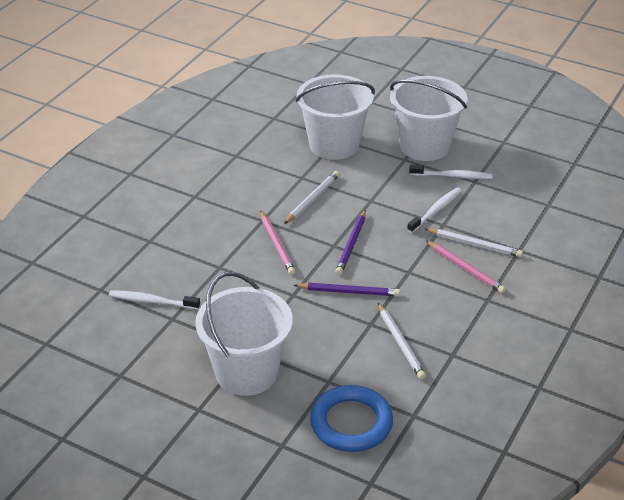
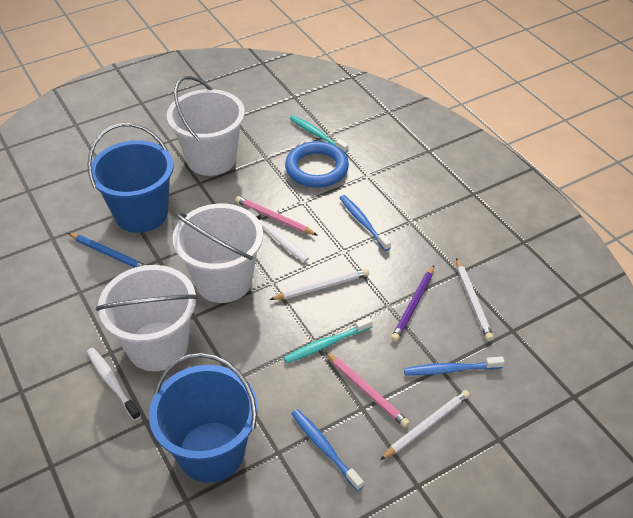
blue bucket: none = 0 -> [87,123,174,233] [149,353,258,483] = 2
blue pencil: none = 0 -> [68,233,145,268] = 1
blue toothbrush: none = 0 -> [292,409,364,491] [339,195,391,251] [404,357,504,375] = 3
purple pencil: [293,283,400,296] [335,210,366,275] = 2 -> [391,265,434,342] = 1
turquoise toothbrush: none = 0 -> [284,317,373,363] [290,115,349,154] = 2
white toothbrush: [109,290,200,310] [407,187,462,233] [409,165,492,179] = 3 -> [87,348,141,421] [248,207,309,262] = 2

